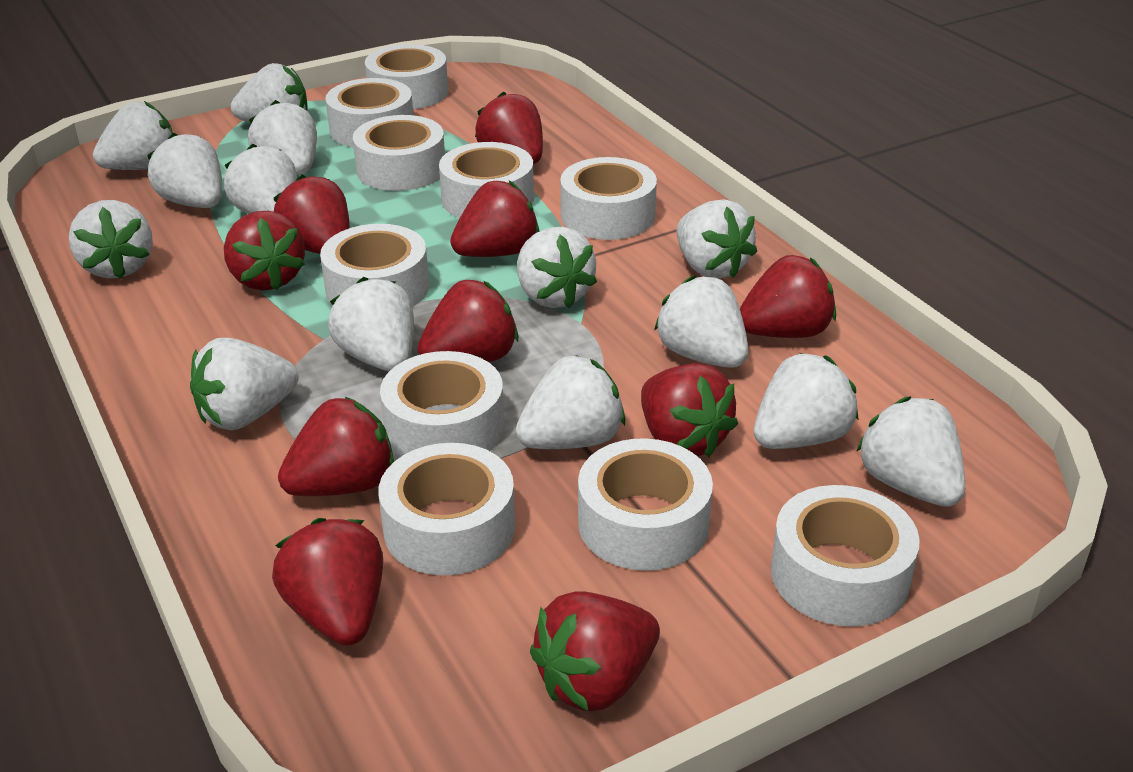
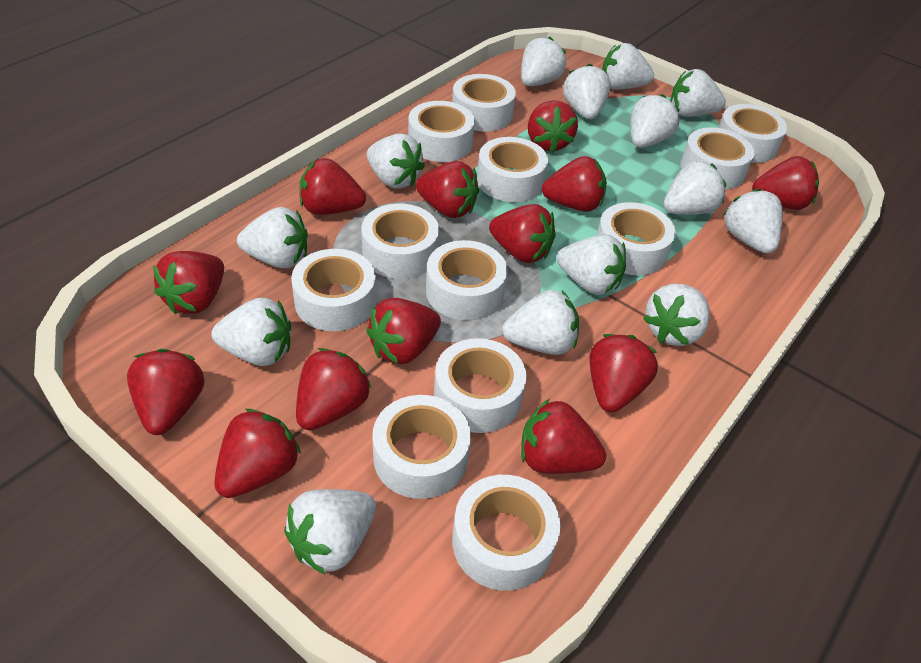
red strawberry: [224,211,305,291] [272,518,383,646] [274,175,350,254] [278,396,394,496] [418,280,518,362] [450,181,539,257] [475,91,543,164] [530,591,660,711] [641,364,738,457] [740,255,836,338] = 10 -> [127,349,205,435] [153,251,224,314] [214,409,301,498] [296,348,372,430] [299,158,366,215] [366,298,441,364] [416,161,479,218] [489,204,556,263] [521,399,606,474] [528,100,578,153] [542,156,607,212] [589,334,658,412] [752,156,819,210] = 13
white tape: [320,224,429,307] [325,78,413,147] [353,115,445,191] [365,44,448,109] [378,443,515,575] [380,351,504,456] [439,142,534,218] [560,157,657,240] [578,438,713,571] [771,485,920,627] = 10 -> [291,249,376,331] [361,204,439,279] [373,395,471,499] [408,101,475,162] [426,240,508,321] [434,338,526,433] [452,74,516,131] [452,475,560,591] [477,137,548,202] [597,202,676,275] [680,127,755,190] [718,104,787,163] = 12

